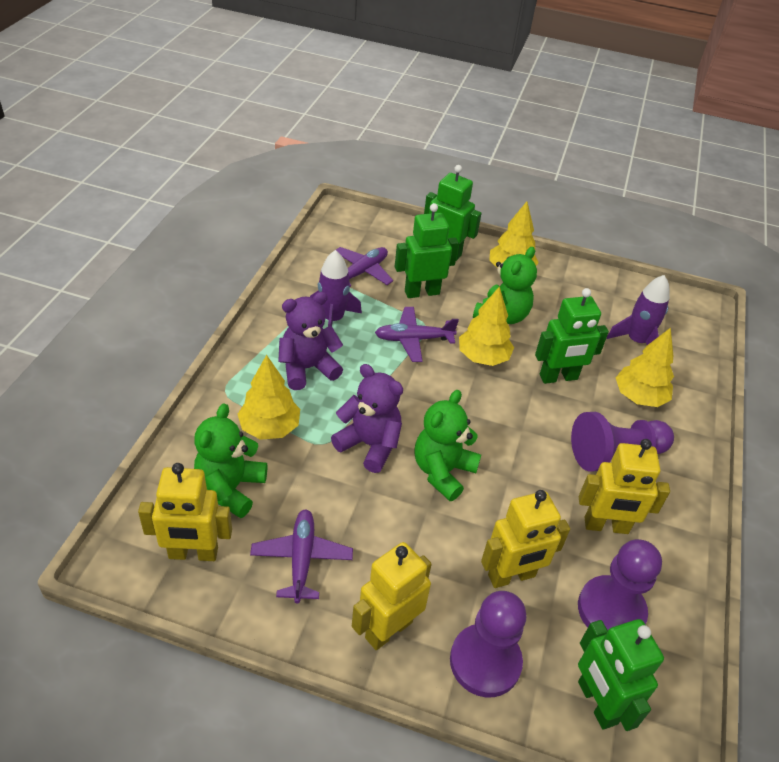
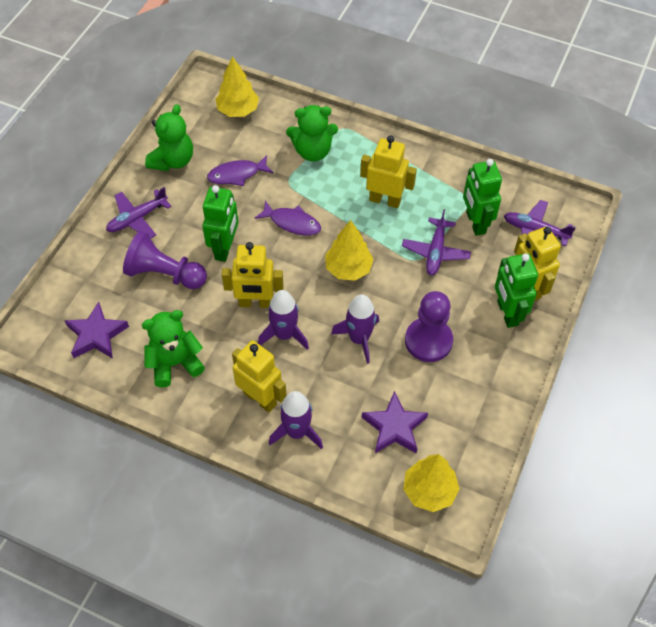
green robot: [395,203,459,298] [424,165,482,261] [535,288,609,384] [578,619,664,731] = 4 -> [202,185,238,262] [463,159,502,236] [495,253,538,328] = 3
purple fish: none = 0 -> [207,155,273,186] [255,201,321,236] = 2
purple pawn: [450,591,526,697] [571,412,674,472] [578,539,662,630] = 3 -> [123,231,207,289] [405,291,453,362] = 2
purple rocket: [310,250,362,326] [607,275,670,345] = 2 -> [258,290,309,350] [269,391,323,449] [331,294,379,364] = 3
purple star: none = 0 -> [64,302,129,358] [362,391,428,453] = 2
purple teddy bear: [278,292,343,390] [331,364,403,473] = 2 -> none = 0
yellow tree: [238,355,300,440] [459,286,514,366] [489,201,539,268] [616,328,674,407] = 4 -> [216,56,259,117] [325,220,374,281] [403,454,460,512] = 3

